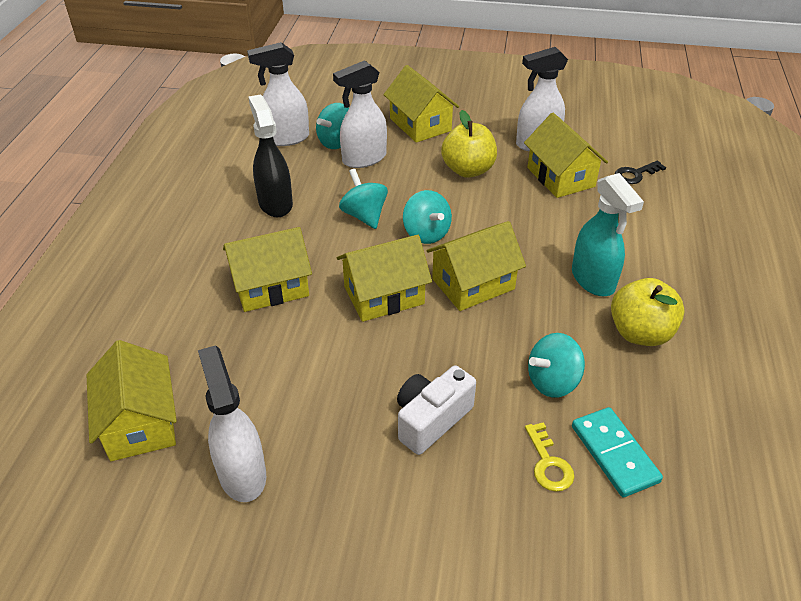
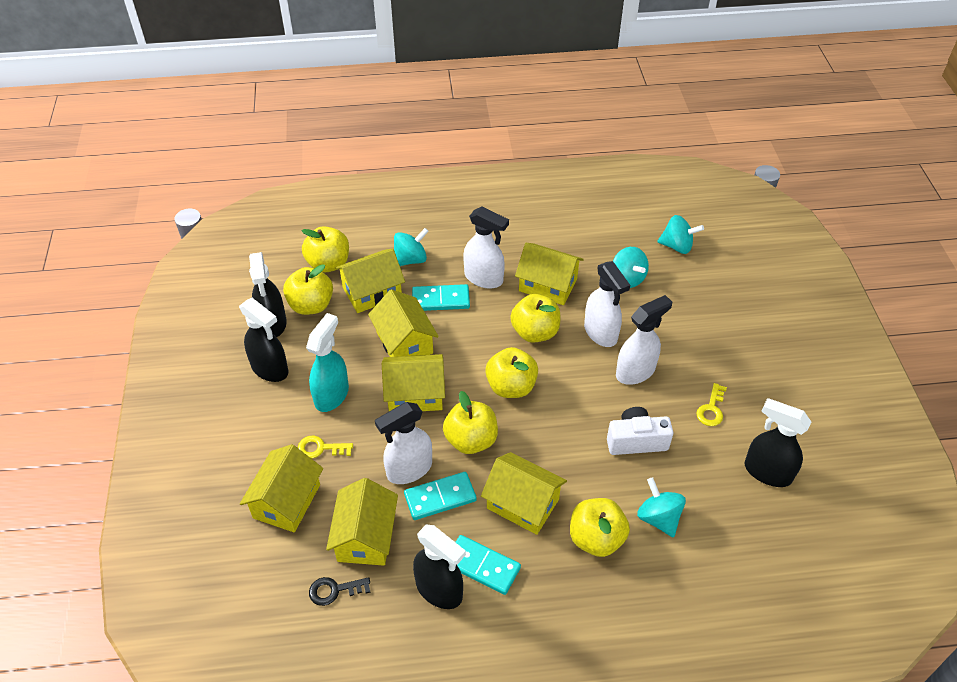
black spray bottle: [248,94,293,217] = 1 -> [239,298,289,382] [249,252,287,337] [413,525,466,609] [745,398,811,487] = 4
turquoise domino: [572,407,663,497] = 1 -> [404,472,477,520] [412,284,470,311] [456,535,521,595] = 3
yellow apple: [441,110,497,178] [611,278,685,346] = 2 -> [283,264,333,315] [302,226,349,273] [443,391,498,454] [485,347,538,398] [510,294,560,343] [570,498,630,557] = 6
yellow house: [87,340,177,461] [223,227,312,312] [337,235,432,322] [383,65,459,143] [426,221,526,311] [524,113,608,198] = 6 -> [240,444,323,532] [326,478,398,566] [335,249,405,313] [368,289,439,357] [382,354,445,411] [481,452,567,535] [515,243,584,305] = 7
yellow key: [525,422,574,492] = 1 -> [297,436,353,459] [696,383,727,426] = 2

